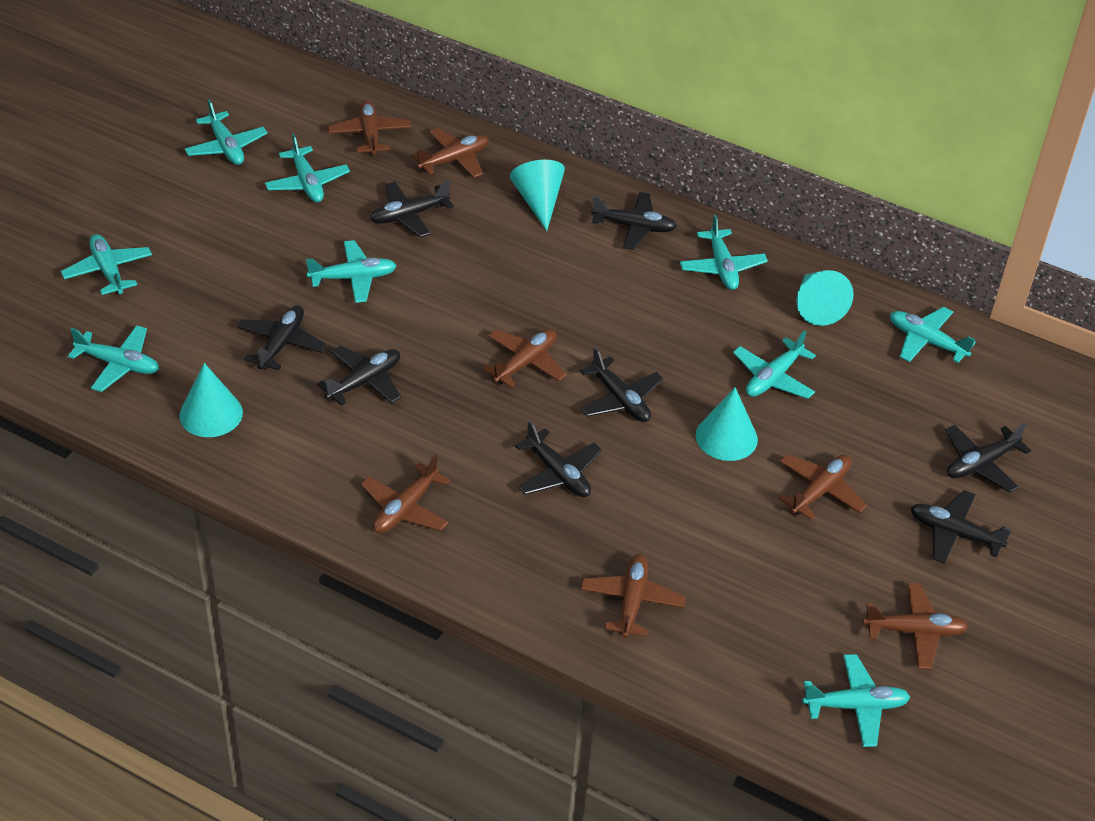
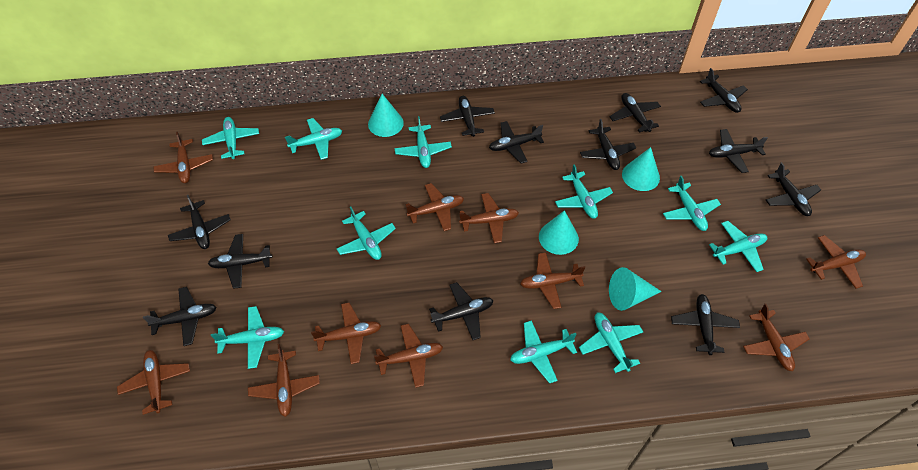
black plane: [237,305,327,370] [317,346,401,406] [370,180,454,238] [515,420,602,497] [580,347,664,422] [591,192,677,250] [910,490,1012,564] [946,423,1031,493] = 8 -> [143,287,217,346] [168,195,231,249] [208,234,273,289] [429,282,494,340] [440,96,495,137] [489,121,544,163] [580,119,636,170] [610,93,661,133] [671,294,740,355] [700,68,748,113] [709,129,768,173] [766,162,821,216] = 12
brown plane: [328,100,412,156] [361,454,450,533] [412,128,489,178] [483,329,567,388] [581,554,686,638] [779,454,867,520] [863,583,969,669] = 7 -> [117,350,190,415] [153,132,213,183] [248,344,320,417] [311,303,381,364] [374,324,443,388] [406,183,464,231] [459,193,519,243] [520,252,585,309] [743,304,810,371] [806,235,866,289] = 10
turquoise plane: [61,234,152,295] [68,325,159,392] [185,99,268,165] [265,134,350,202] [306,240,397,303] [680,215,768,290] [733,330,816,399] [802,654,910,747] [890,307,976,363] = 9 -> [202,117,259,159] [211,306,284,369] [285,118,342,160] [337,207,396,260] [395,116,452,168] [510,320,577,383] [555,164,613,219] [579,313,643,373] [663,176,721,231] [709,221,767,272] = 10

